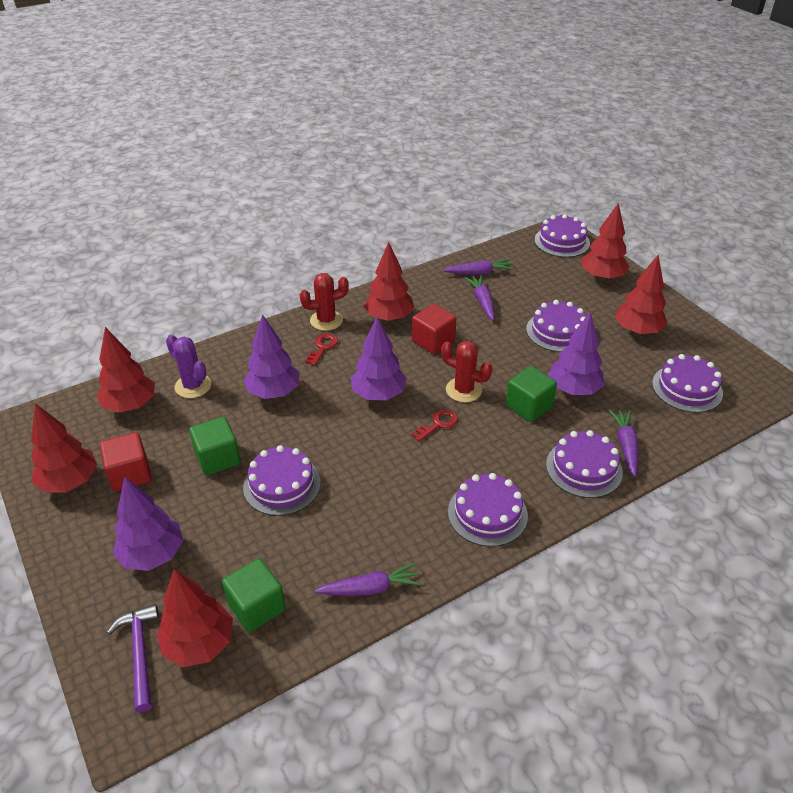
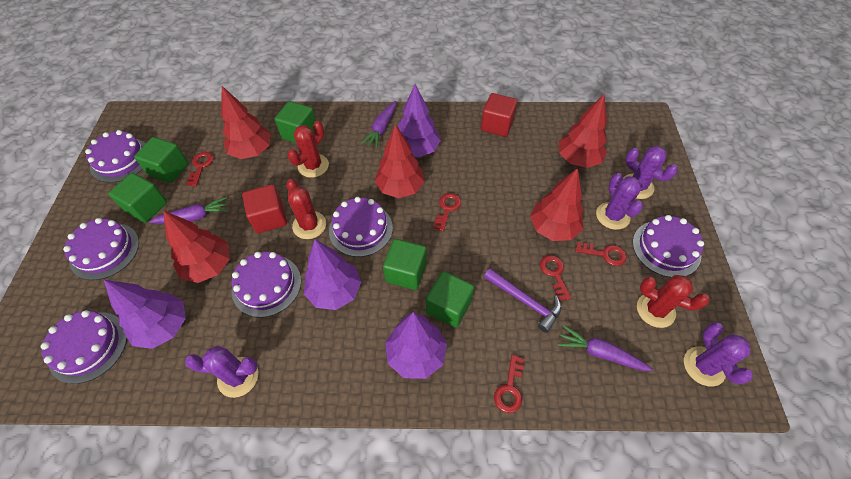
green cube: [189,417,240,475] [222,558,286,632] [506,366,557,422] = 3 -> [108,173,167,223] [134,137,188,183] [275,101,316,143] [383,239,427,290] [426,271,474,328] = 5
purple cactus: [166,335,211,398] = 1 -> [185,346,259,398] [596,173,643,230] [623,146,678,199] [684,322,753,387] = 4
purple carrot: [315,563,422,596] [443,259,514,275] [464,275,494,320] [609,410,639,477] = 4 -> [149,197,229,224] [361,101,396,149] [558,325,653,371] = 3
red cactus: [300,273,349,331] [441,341,492,402] = 2 -> [286,179,326,239] [287,121,329,178] [637,275,709,328] = 3
red key: [305,334,338,366] [411,409,458,442] = 2 -> [186,152,214,186] [433,193,461,231] [494,355,525,413] [540,255,572,301] [575,242,627,266] = 5
red tree: [31,403,97,492] [97,327,155,413] [157,569,233,667] [364,242,414,322] [582,203,629,281] [615,255,668,335] = 6 -> [163,211,230,283] [221,86,271,159] [375,124,425,198] [530,168,583,241] [559,94,607,168] = 5

